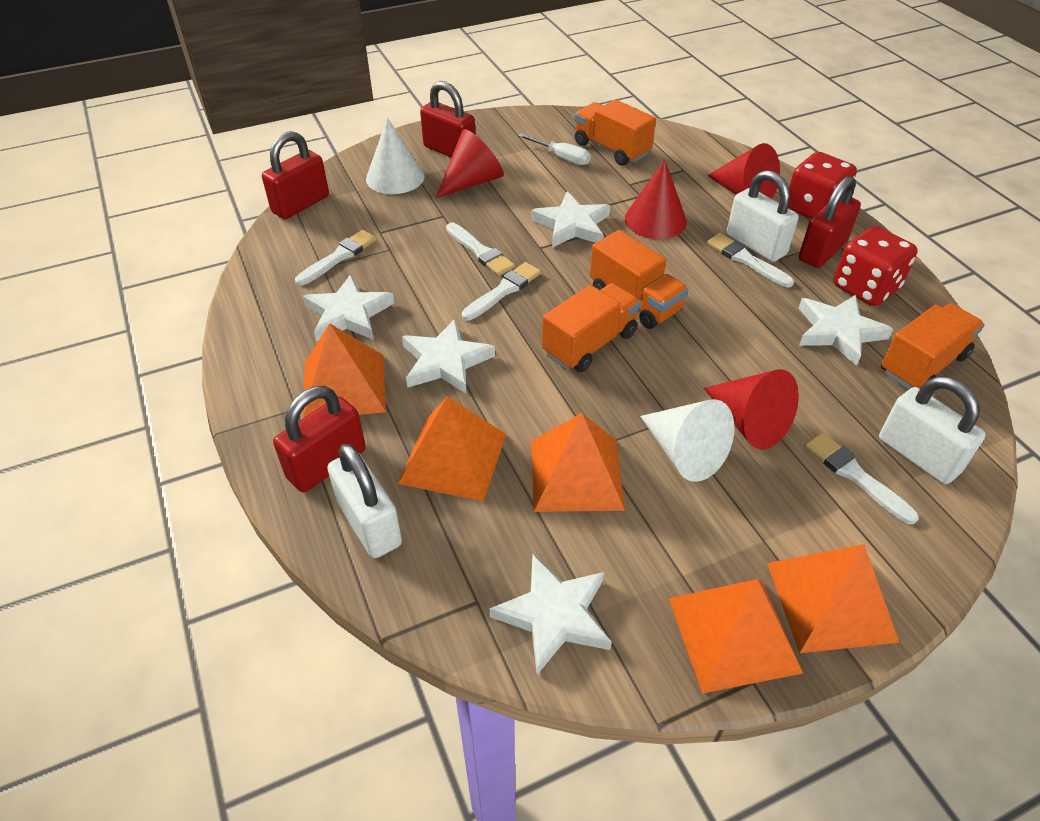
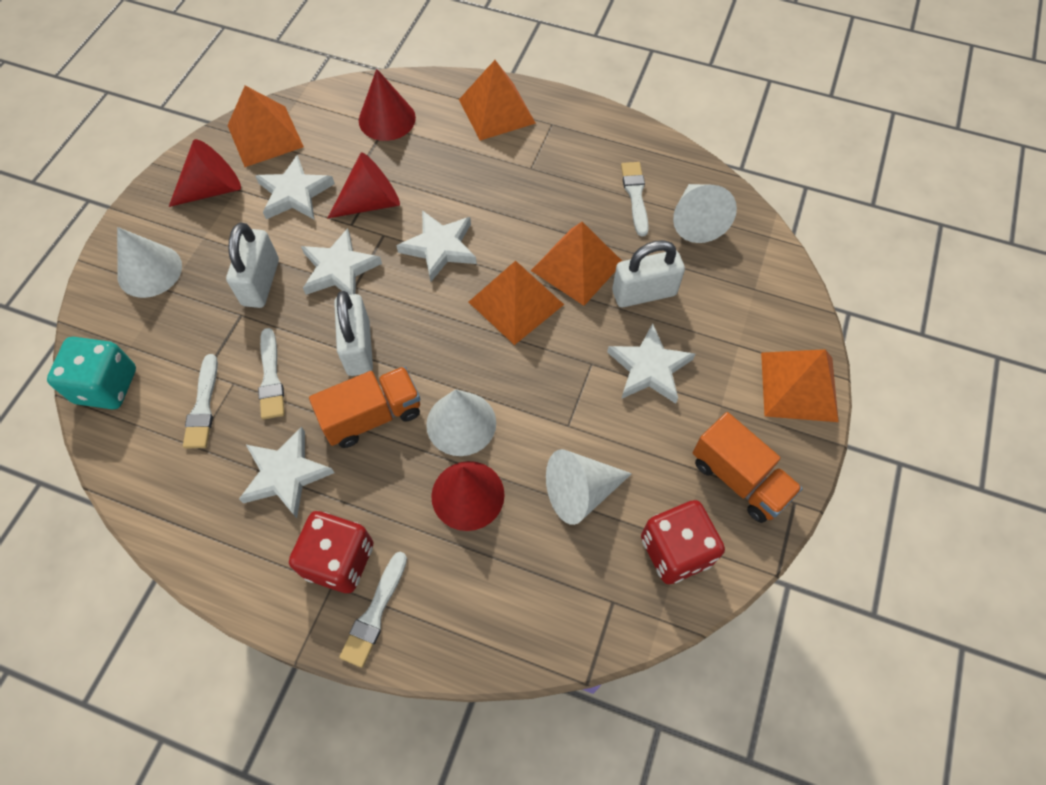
orange truck: [542,283,641,372] [575,99,656,166] [590,230,688,329] [881,304,985,390] = 4 -> [309,366,420,448] [692,412,803,523] = 2
red padlock: [262,131,329,219] [273,386,366,492] [420,81,475,158] [799,176,861,268] = 4 -> none = 0
turquoise dice: none = 0 -> [47,337,136,410] = 1
white brush: [295,230,377,286] [446,223,515,276] [462,262,541,321] [707,233,794,287] [805,432,919,524] = 5 -> [183,354,218,448] [258,328,285,419] [339,552,407,668] [621,162,649,237] = 4
white cone: [366,118,425,194] [640,399,735,482] = 2 -> [117,227,182,298] [426,389,496,456] [546,449,632,525] [673,184,737,243] = 4
white screwdriver: [518,133,591,165] = 1 -> none = 0

